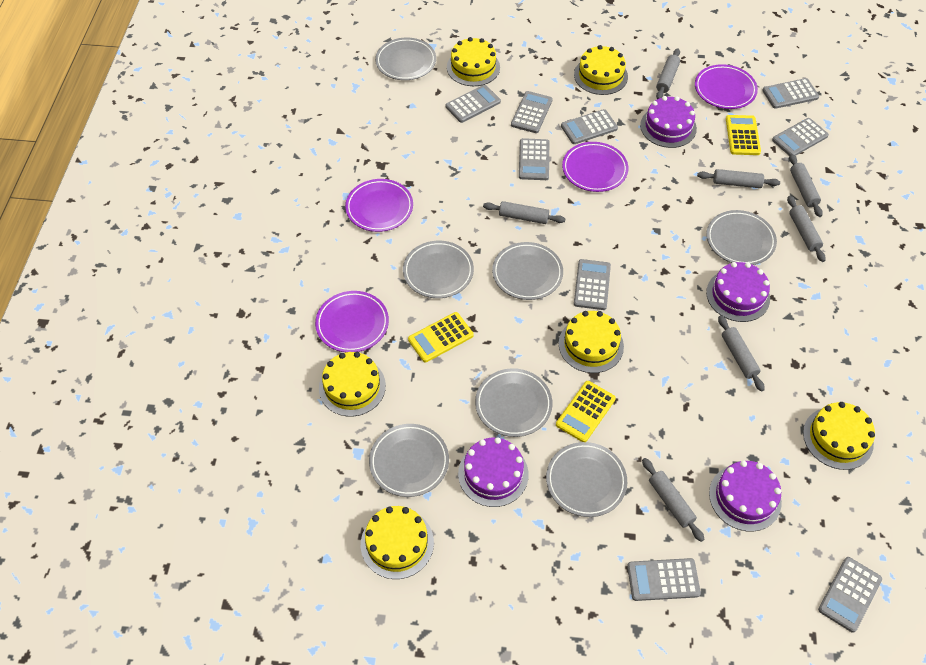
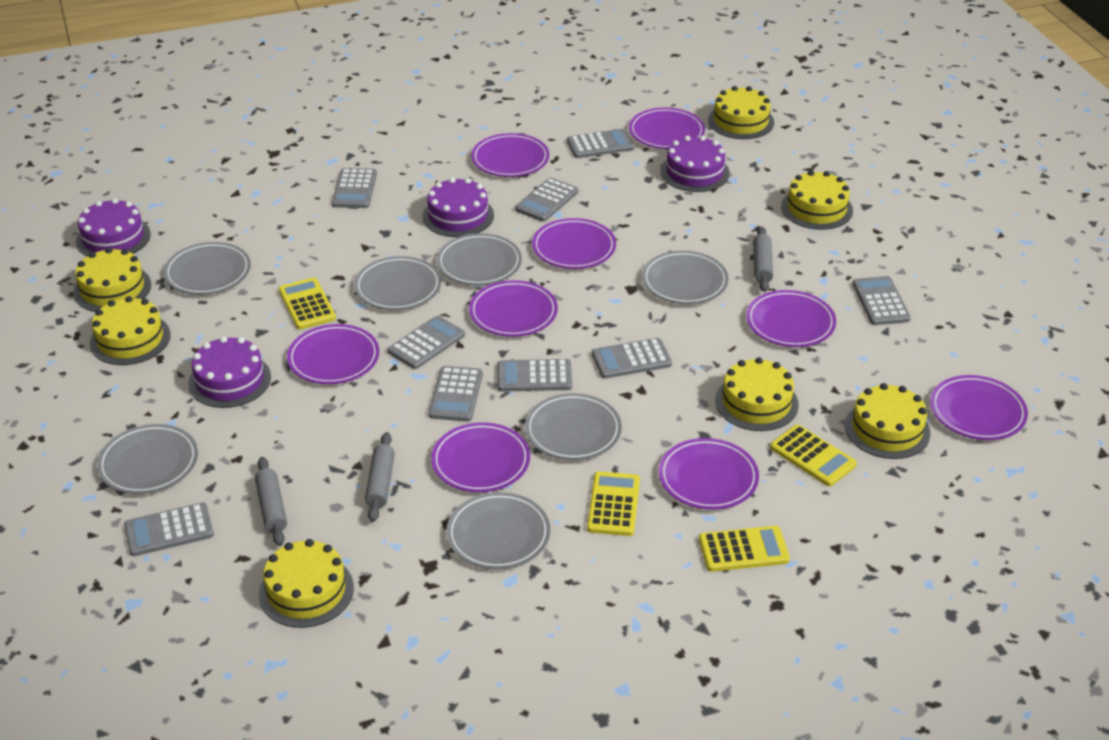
grey rolling pin: [483,201,565,224] [642,458,704,542] [656,48,680,99] [697,169,780,188] [718,316,765,392] [787,196,826,262] [789,154,823,217] = 7 -> [255,457,287,546] [365,432,395,522] [753,226,773,292] = 3
purple plate: [315,291,389,352] [345,179,413,232] [562,142,628,192] [695,64,758,109] = 4 -> [287,324,379,384] [431,422,530,492] [469,280,558,337] [471,133,549,177] [532,218,616,269] [629,107,705,149] [659,438,759,510] [746,290,836,347] [930,375,1028,440] = 9
yellow cake: [319,352,386,417] [361,506,434,579] [447,37,500,86] [559,311,624,373] [574,45,628,95] [803,402,875,470] = 6 -> [73,248,151,312] [90,296,170,365] [259,539,354,628] [708,86,774,139] [715,357,799,431] [781,170,853,230] [845,383,931,459] = 7
yellow calculator: [408,312,474,362] [556,381,616,442] [726,115,761,155] = 3 -> [279,278,336,329] [587,472,640,536] [699,526,790,572] [770,425,857,486] = 4

